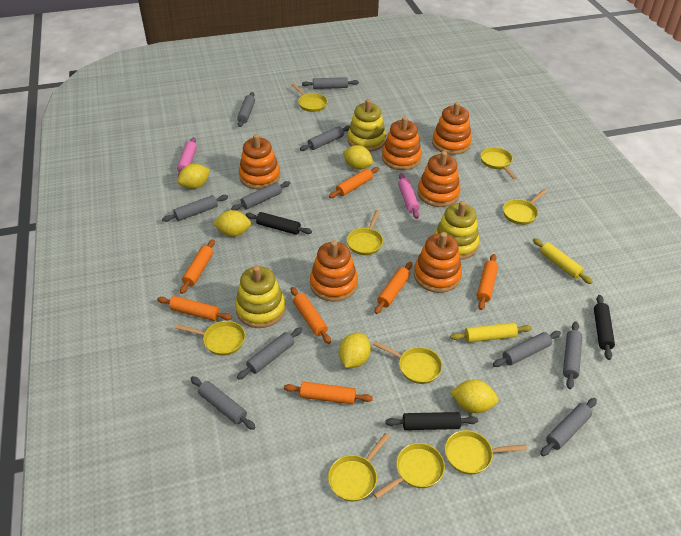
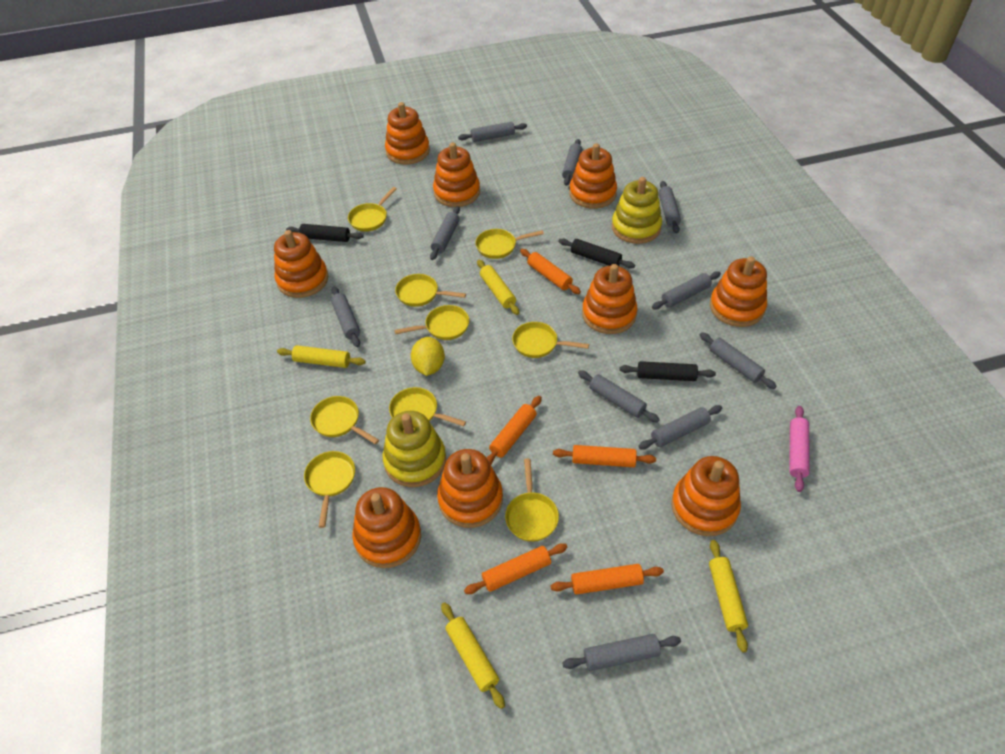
orange rolling pin: [157,296,232,321] [180,239,215,294] [284,382,373,404] [291,287,331,344] [329,167,379,198] [375,262,412,314] [477,254,498,310] = 7 -> [464,543,568,594] [486,396,542,465] [520,249,581,294] [551,564,664,595] [553,445,656,467] = 5
orange stacking toy: [239,134,280,189] [310,240,358,302] [382,116,422,170] [414,232,462,293] [418,151,460,207] [432,102,472,155] = 6 -> [274,230,328,298] [352,487,421,568] [385,102,430,165] [433,143,480,207] [437,449,503,528] [569,143,617,209] [582,264,638,334] [671,456,741,536] [710,256,767,327] = 9
pink rolling pin: [177,137,197,177] [398,173,420,219] = 2 -> [789,406,810,492] = 1
yellow lemon: [178,164,210,189] [213,210,251,237] [339,333,371,368] [343,145,373,170] [450,380,499,413] = 5 -> [411,337,445,376] = 1
yellow rolling pin: [450,322,532,343] [533,238,593,284] = 2 -> [277,345,366,368] [441,602,505,709] [477,260,519,315] [709,540,748,652] = 4
yellow stacking toy: [235,266,286,328] [348,99,386,152] [434,201,479,260] = 3 -> [383,411,446,487] [612,177,662,244] = 2

